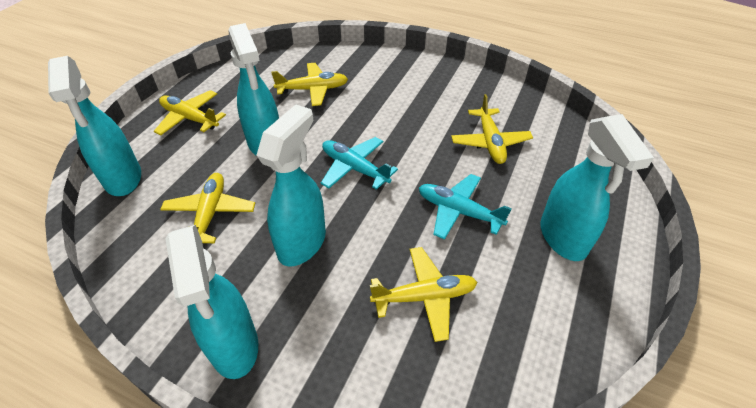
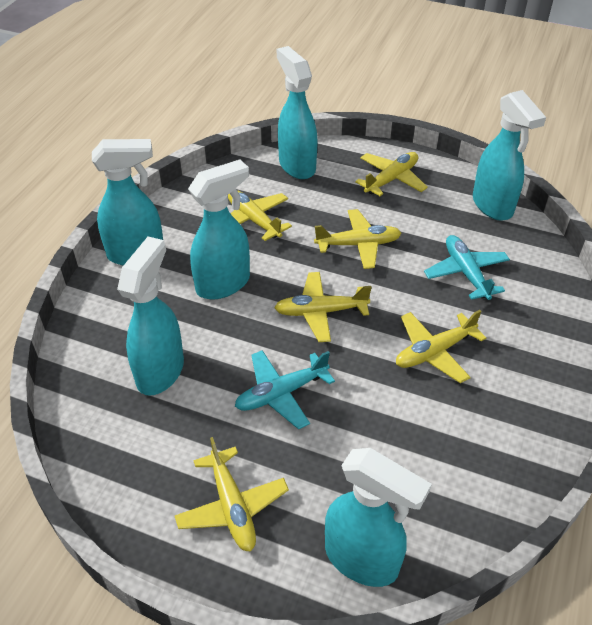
turquoise spray bottle: [48,56,141,196] [166,225,258,379] [229,23,279,155] [256,104,326,267] [540,114,654,261] = 5 -> [92,139,163,265] [117,236,184,396] [188,159,250,299] [277,46,318,179] [325,448,432,587] [473,90,546,221] = 6
yellow plane: [154,90,226,135] [160,173,255,243] [271,63,348,106] [370,247,477,342] [451,94,533,164] = 5 -> [175,437,289,552] [228,190,292,241] [274,272,372,342] [314,209,401,269] [355,152,428,196] [396,310,486,383] = 6

